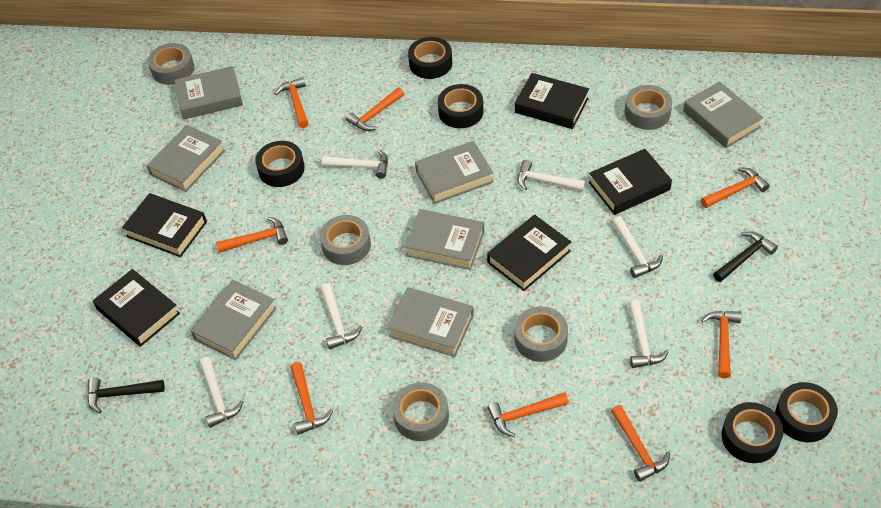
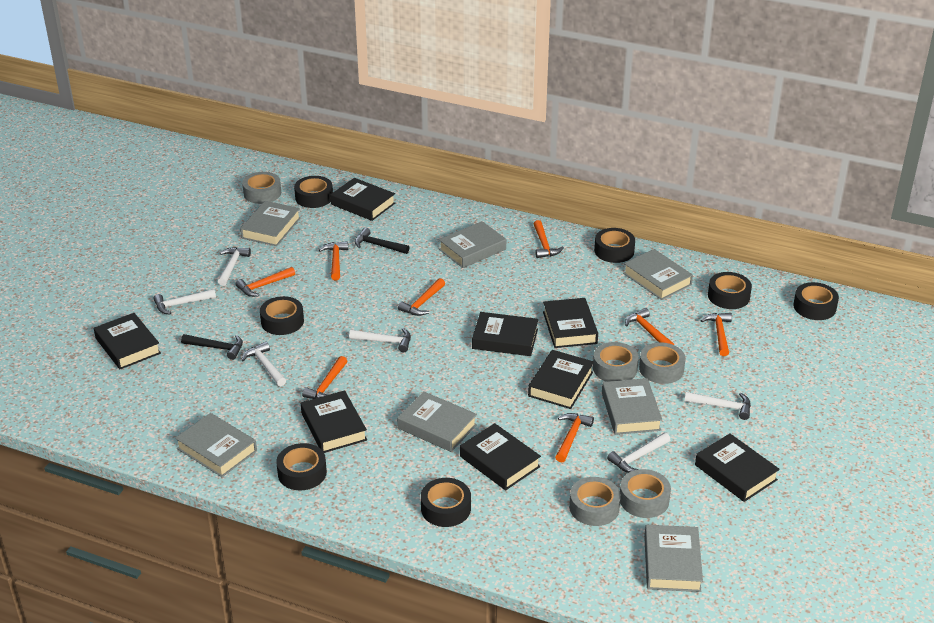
black book: [93,269,180,347] [122,193,207,257] [487,215,571,291] [515,73,589,129] [589,149,672,215] = 5 -> [94,313,161,369] [301,390,367,453] [330,178,395,221] [460,423,541,490] [472,312,538,356] [528,350,594,409] [543,298,598,348] [695,434,780,502] = 8
black tape: [255,141,305,187] [408,37,452,79] [438,84,483,128] [722,402,784,463] [775,382,838,442] = 5 -> [260,296,304,335] [276,443,327,490] [294,176,333,208] [421,478,471,527] [594,228,635,263] [708,272,752,309] [793,282,839,320] = 7

